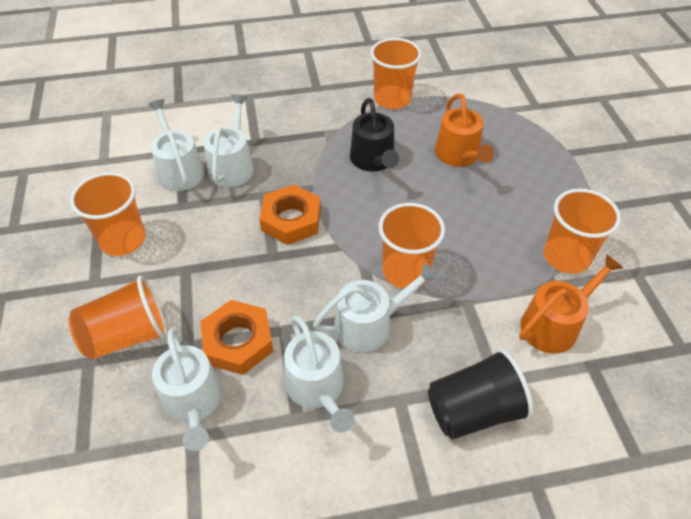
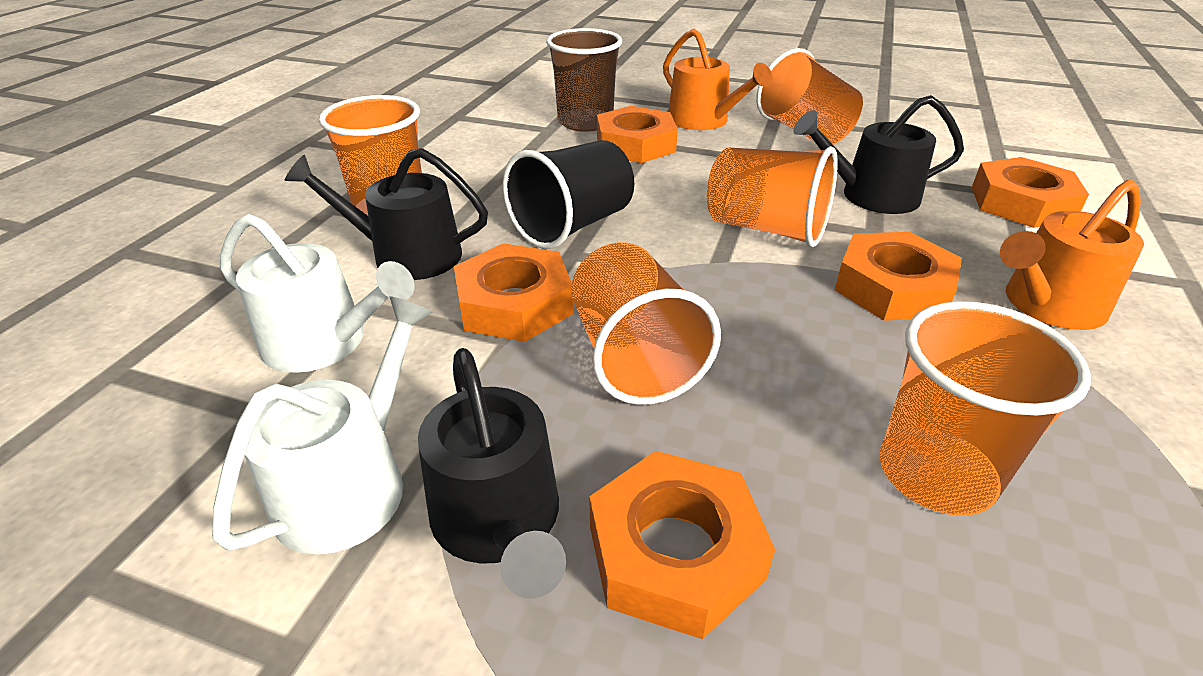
black watering can: [350,98,399,172] = 1 -> [285,148,488,280] [418,348,566,599] [793,95,964,214] = 3
brown cup: none = 0 -> [546,28,622,132] = 1
orange nut: [200,300,274,375] [259,184,321,245] = 2 -> [454,243,573,342] [589,451,775,639] [597,106,678,163] [835,232,962,321] [972,157,1089,228] = 5
white watering can: [148,99,204,191] [152,328,222,451] [204,94,254,187] [284,316,355,433] [313,263,438,352] = 5 -> [212,296,432,554] [220,214,415,373] = 2

